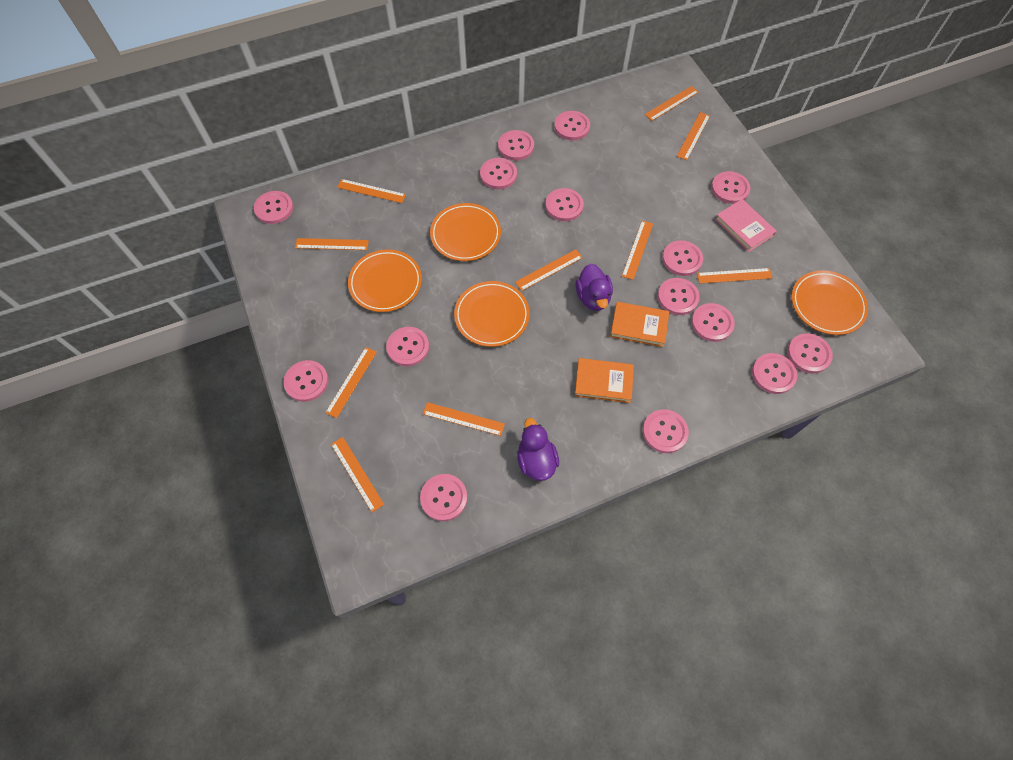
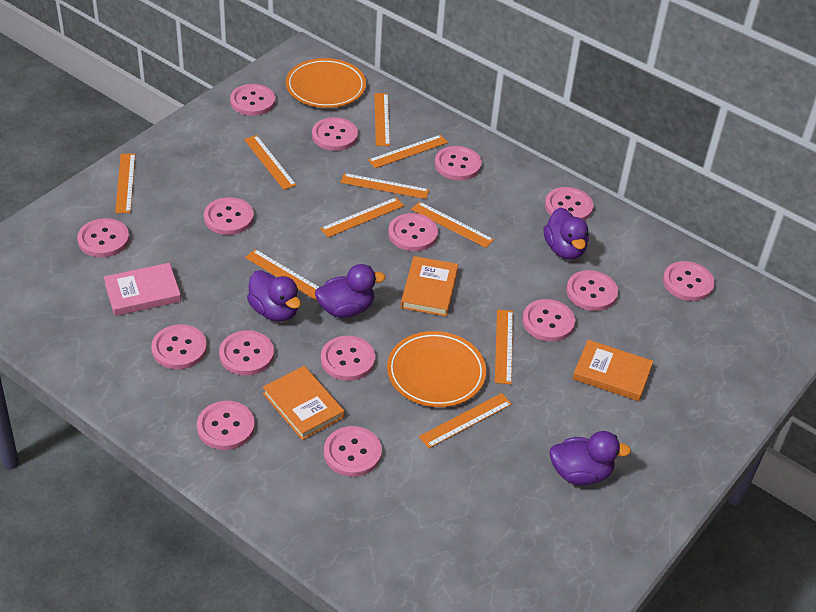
orange book: [575,358,634,403] [610,302,669,347] = 2 -> [263,366,344,440] [401,256,458,316] [573,340,653,401] = 3
orange plate: [348,249,422,312] [430,203,501,261] [454,281,530,347] [791,270,868,335] = 4 -> [286,58,366,108] [387,331,486,407] = 2
purple duck: [517,418,559,481] [576,264,613,311] = 2 -> [247,270,301,322] [315,264,386,318] [544,207,589,259] [549,431,631,485] = 4

